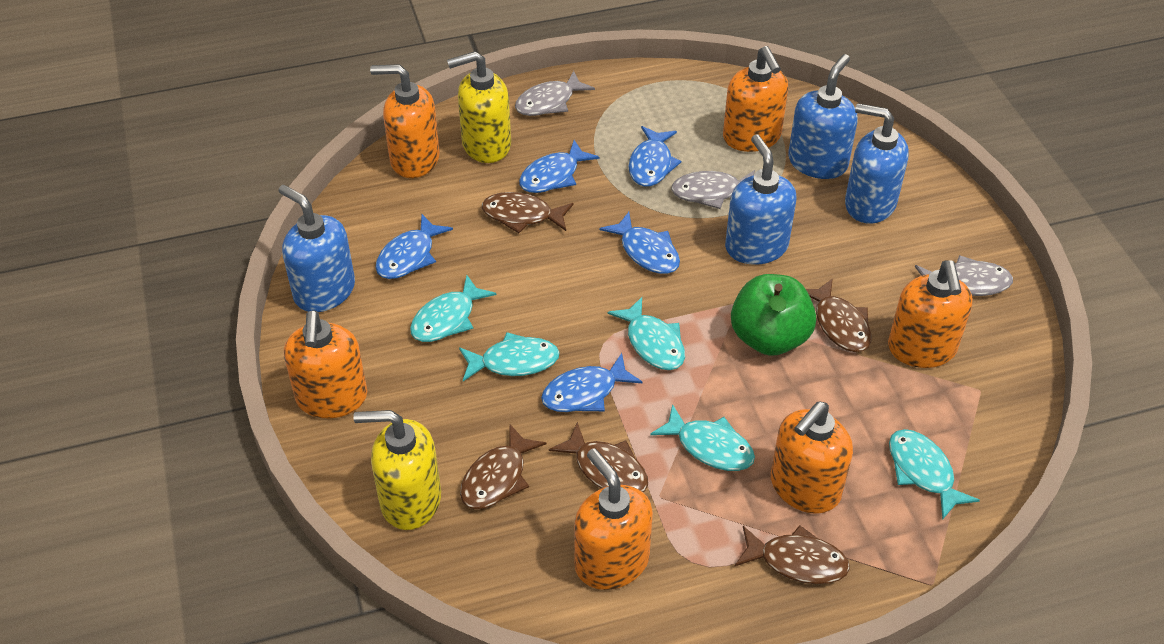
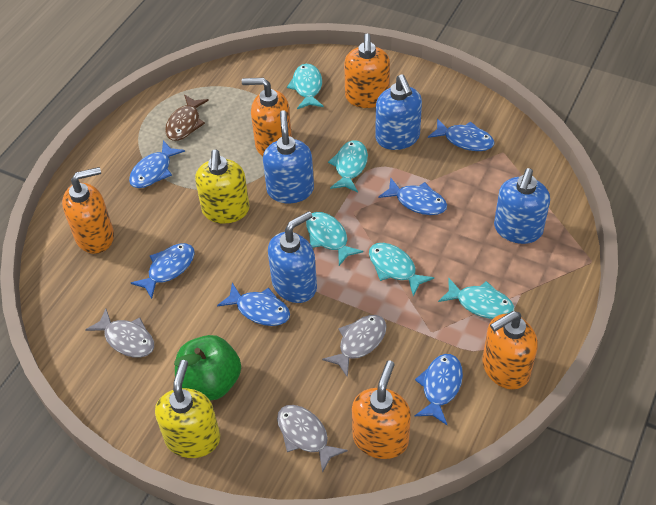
blue fish: [375,214,453,279] [519,140,599,193] [541,353,642,412] [600,212,680,274] [629,126,681,187] = 5 -> [129,140,185,188] [131,243,195,299] [217,283,290,326] [378,178,447,215] [415,354,463,425] [428,118,494,151] = 6
brown fish: [460,424,546,509] [482,192,574,233] [549,422,648,492] [734,525,850,584] [806,278,872,352] = 5 -> [165,95,209,141] = 1
orange soap dispenser: [284,310,367,418] [370,64,440,178] [574,448,653,590] [723,46,788,152] [771,402,853,514] [888,260,973,368] = 6 -> [62,167,114,254] [242,78,292,156] [344,34,390,108] [352,360,411,459] [482,311,538,390] = 5

